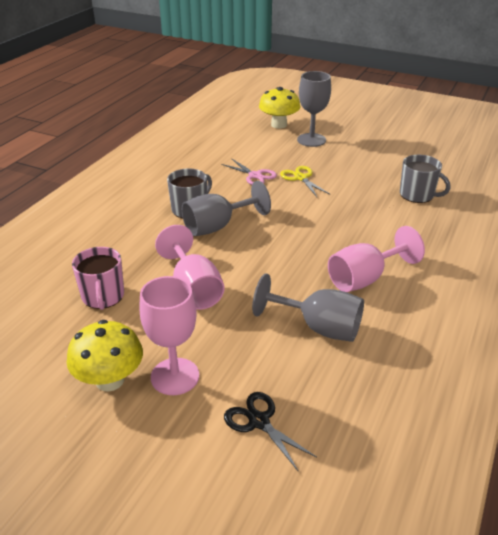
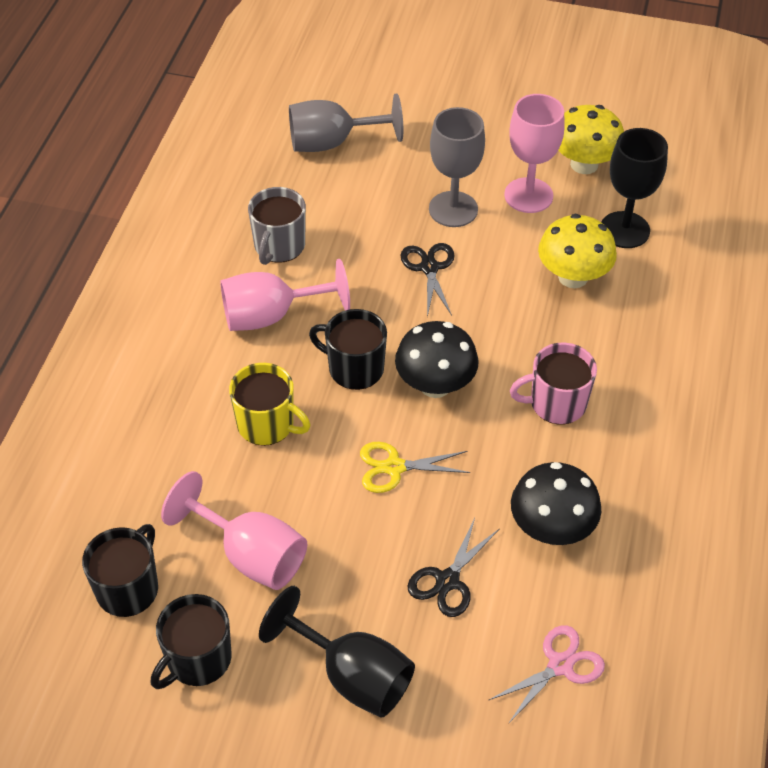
black goblet: none = 0 -> [259,586,415,718] [601,128,668,248] = 2
black mug: none = 0 -> [82,524,158,617] [151,594,232,689] [309,309,387,390] = 3
black mushroom: none = 0 -> [395,321,479,398] [511,462,601,545] = 2
black scissors: [224,392,317,472] = 1 -> [400,243,454,317] [408,518,499,617] = 2
grey goblet: [182,181,271,236] [252,273,364,342] [297,71,331,147] = 3 -> [289,94,403,152] [429,107,485,227] = 2
grey mug: [167,168,212,218] [400,155,450,203] = 2 -> [248,187,306,265] = 1
yellow mug: none = 0 -> [229,363,311,446] = 1

